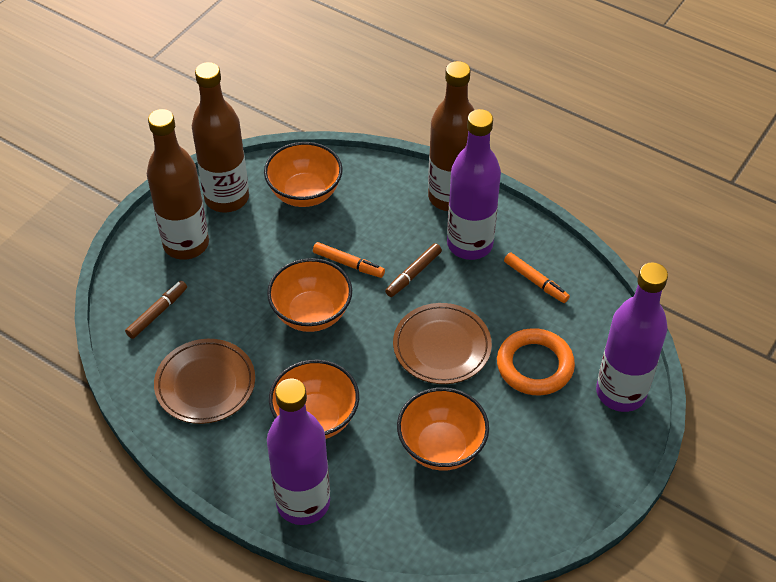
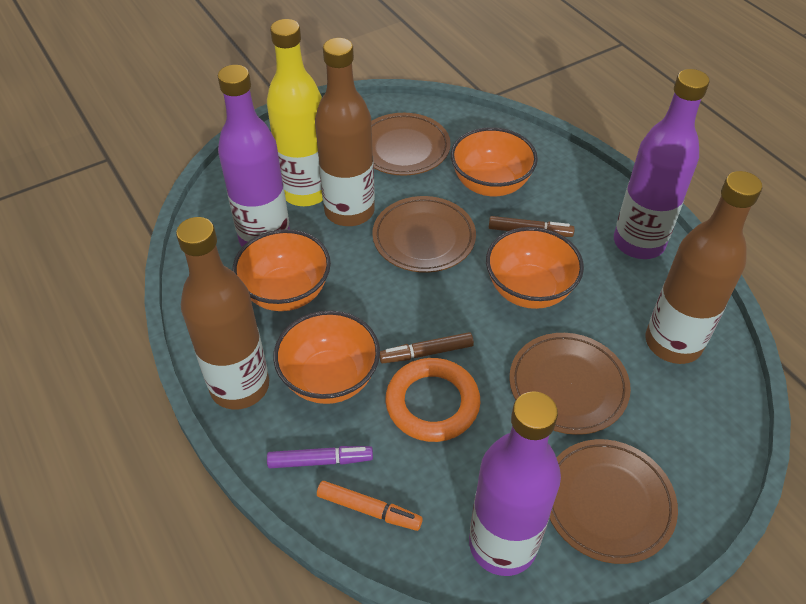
brown plate: [154,339,255,424] [393,303,492,384] = 2 -> [371,113,451,176] [372,196,476,273] [509,333,631,435] [550,439,678,564] = 4
orange marker: [313,242,385,278] [504,252,570,303] = 2 -> [317,481,423,531] = 1
purple marker: none = 0 -> [267,446,373,468] = 1
yellow bottle: none = 0 -> [267,19,323,206] = 1

